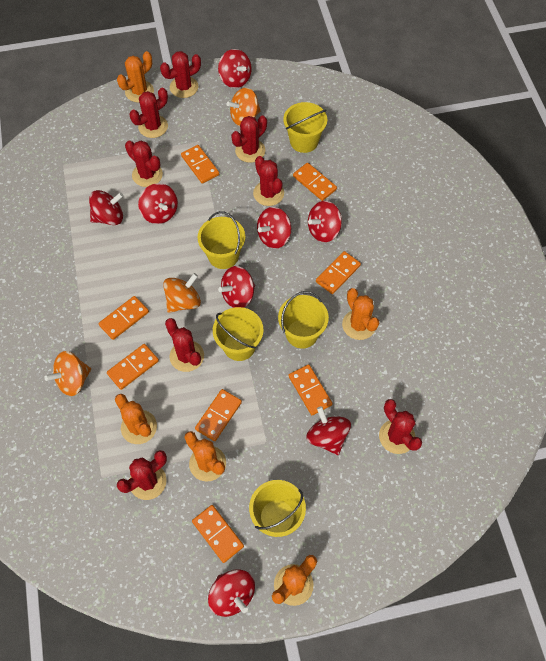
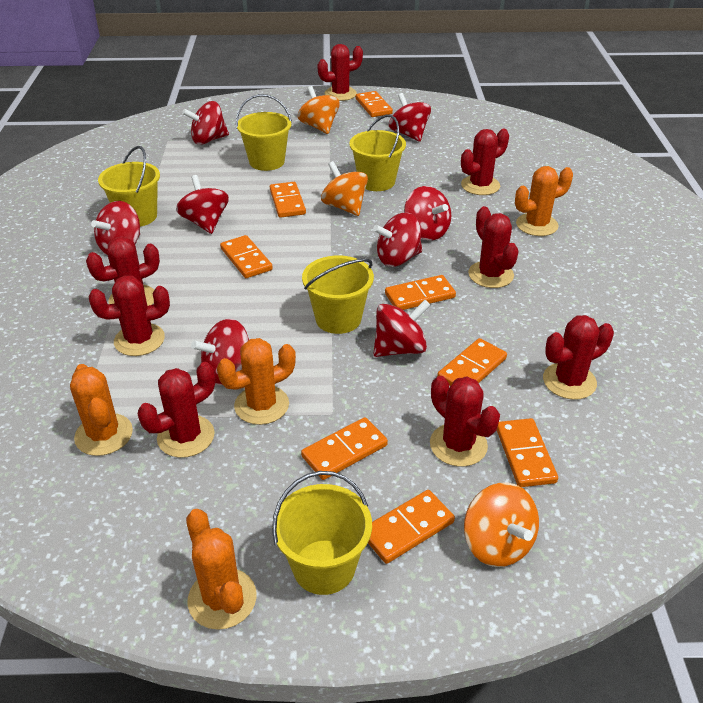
orange cactus: [115,394,157,444] [117,51,154,103] [184,431,226,482] [272,555,317,606] [342,288,379,340] = 5 -> [70,364,133,456] [186,509,257,630] [217,338,296,425] [515,166,573,236] = 4

